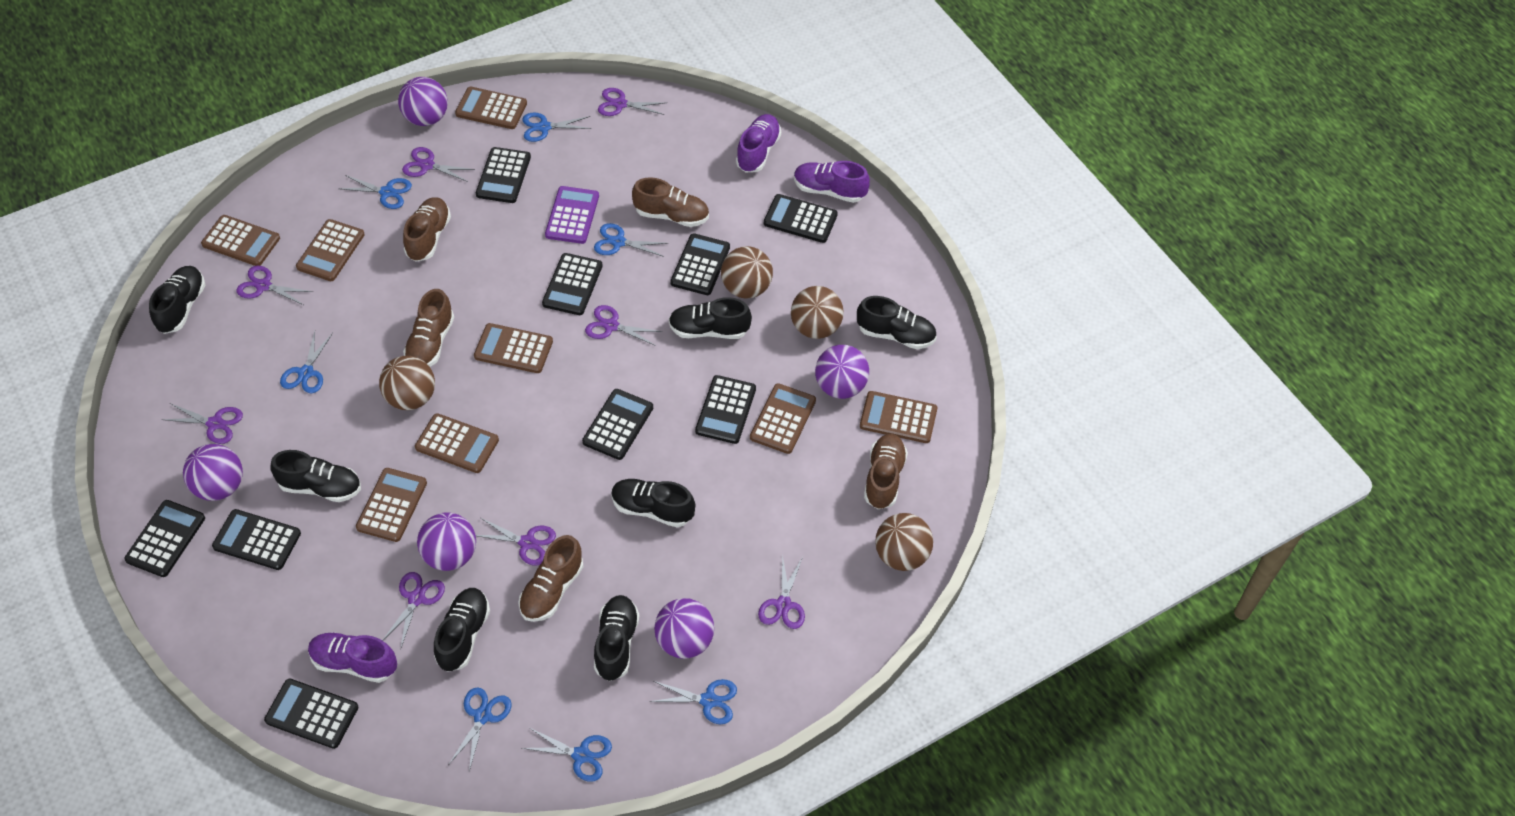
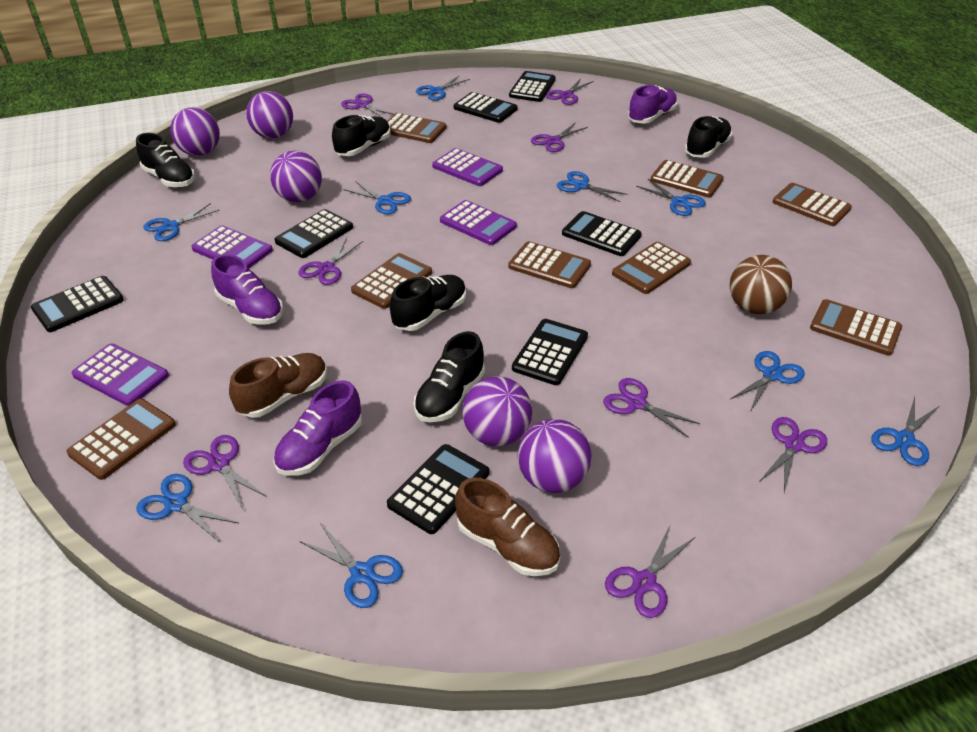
black calculator: [124,500,205,577] [212,509,301,570] [264,679,358,749] [476,147,531,203] [542,253,603,315] [582,389,653,460] [670,233,730,295] [695,375,756,444] [764,194,838,243] = 9 -> [31,276,124,332] [275,209,353,258] [387,444,489,534] [454,92,518,123] [509,71,556,102] [512,319,588,385] [562,211,642,256] = 7
black shoe: [149,266,205,334] [270,450,361,502] [434,588,490,672] [594,595,639,681] [611,479,695,527] [669,297,752,339] [857,296,937,349] = 7 -> [136,133,195,188] [332,115,391,156] [390,275,466,331] [414,331,485,422] [685,116,732,158] = 5
blue scissors: [280,331,333,394] [339,175,412,209] [448,687,512,772] [522,728,612,782] [523,112,592,142] [594,223,668,257] [649,679,737,724] = 7 -> [136,474,238,541] [143,203,219,241] [300,523,403,608] [343,181,411,214] [416,75,470,101] [557,171,628,202] [636,179,706,216] [729,351,805,412] [871,397,939,466] = 9
brown ball: [379,356,435,410] [721,246,773,299] [791,286,844,339] [875,513,933,571] = 4 -> [730,255,792,314] = 1
brown shoe: [403,197,451,262] [403,289,454,367] [518,535,583,622] [632,177,709,227] [864,434,908,509] = 5 -> [229,353,327,418] [455,478,560,576] = 2
purple calculator: [545,186,599,244] = 1 -> [72,343,169,406] [191,225,273,268] [432,148,503,186] [440,200,517,245] = 4

